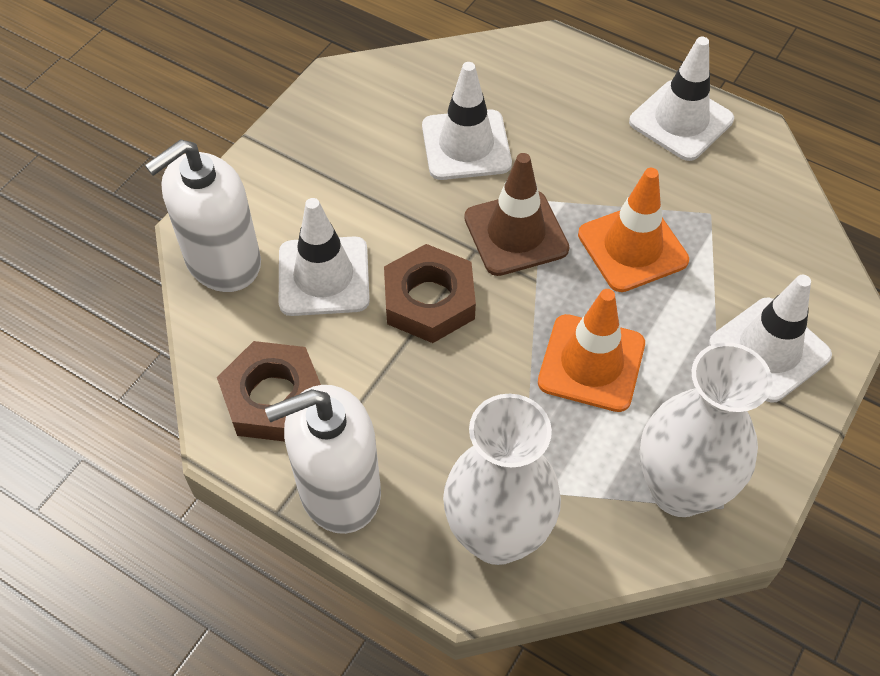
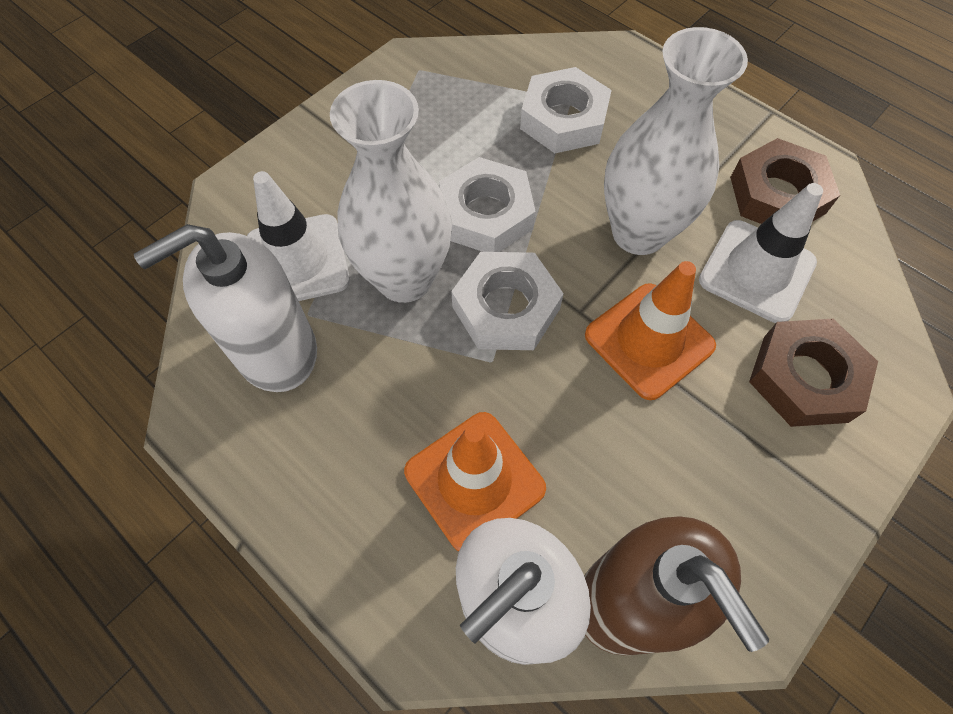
brown soap dispenser: none = 0 -> [584,516,769,656] = 1
brown traffic cone: [464,153,570,276] = 1 -> none = 0
white nut: none = 0 -> [439,157,536,252] [451,252,564,350] [520,67,612,153] = 3
white traffic cone: [279,198,370,316] [422,62,512,180] [629,37,734,161] [709,275,832,403] = 4 -> [247,171,350,301] [699,183,823,323] = 2

